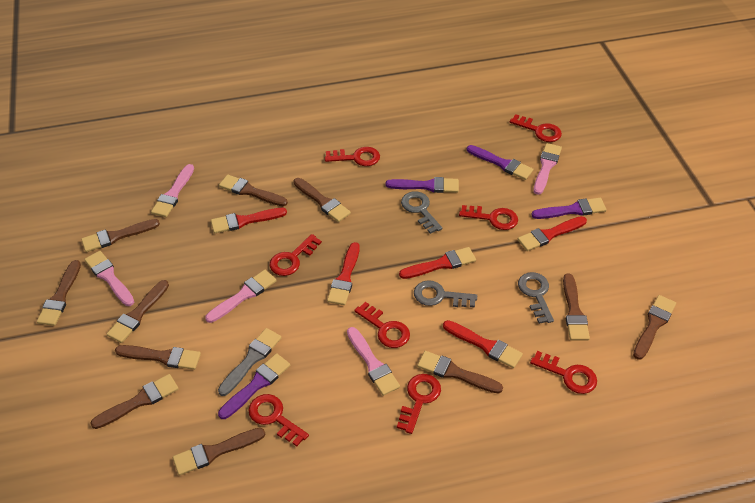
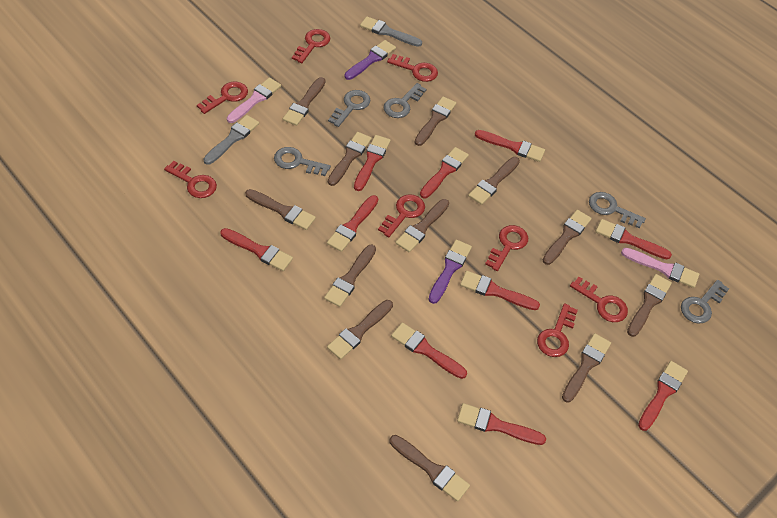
brown brush: [37,260,81,326] [81,219,160,252] [90,374,179,429] [107,280,169,343] [115,345,201,370] [173,428,265,475] [219,175,288,206] [293,178,351,222] [417,351,503,394] [563,273,590,340] [633,295,676,360] = 11 -> [245,189,316,230] [283,77,326,126] [324,245,376,307] [327,300,393,360] [328,132,372,186] [390,435,470,502] [395,199,449,252] [414,96,456,146] [468,157,520,205] [542,210,592,265] [562,333,611,403] [627,274,672,337] = 12
grey brush: [218,328,282,396] = 1 -> [203,115,259,165] [360,16,422,47] = 2
grey key: [401,191,442,234] [414,280,477,308] [518,272,554,324] = 3 -> [274,147,331,176] [328,90,371,127] [383,83,426,118] [589,192,646,229] [681,280,729,324] = 5
pink brush: [84,251,134,306] [151,164,194,217] [205,270,277,323] [347,327,400,396] [534,143,562,195] = 5 -> [227,78,281,123] [621,248,699,288] = 2
purple brush: [218,353,290,419] [386,177,459,193] [467,145,533,180] [531,198,607,219] = 4 -> [344,40,396,80] [428,240,472,304] = 2
red brush: [211,208,287,233] [327,242,360,305] [399,247,476,279] [443,320,523,368] [518,216,587,251] = 5 -> [220,228,293,271] [327,195,378,252] [354,135,391,191] [391,322,467,379] [420,147,469,198] [457,403,546,445] [460,271,540,310] [475,130,545,162] [596,219,672,259] [638,361,688,431] = 10

